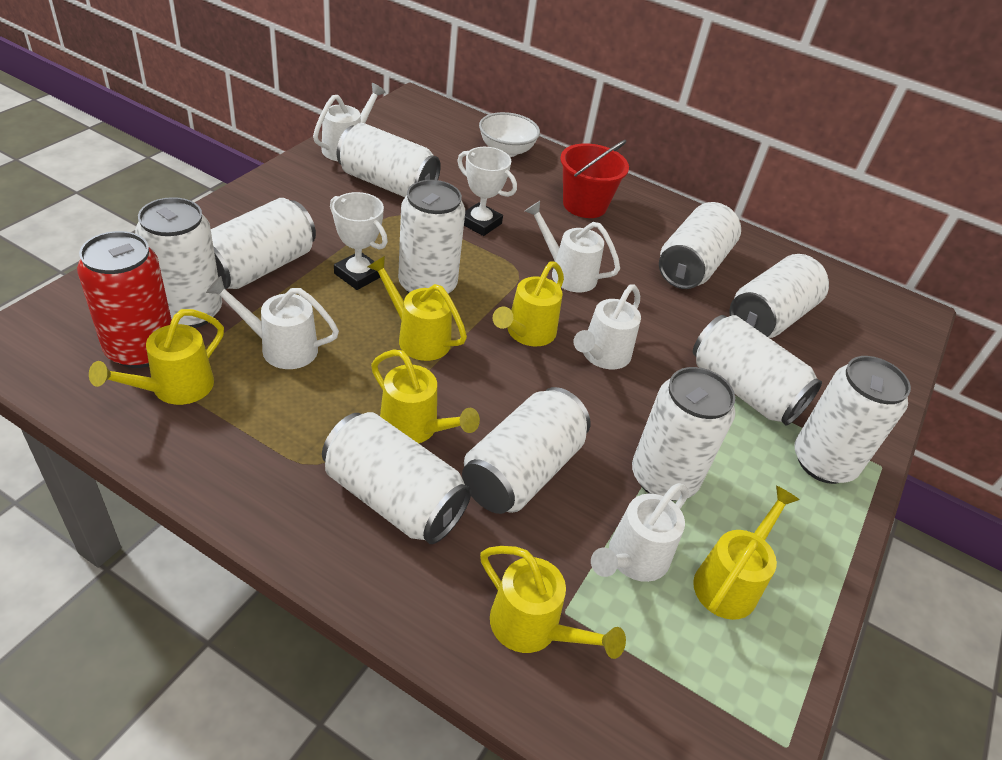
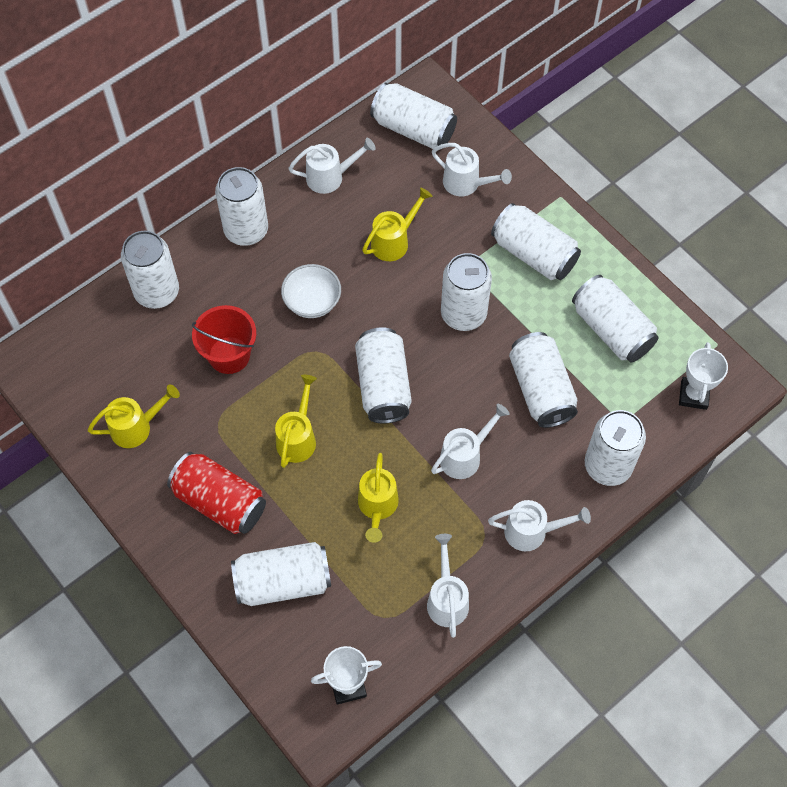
white can: [135,197,222,328] [211,198,316,290] [322,412,471,544] [337,123,441,197] [398,180,465,294] [462,387,590,514] [632,367,735,501] [659,202,741,289] [693,315,822,426] [729,254,829,338] [794,356,911,484] = 11 -> [121,231,179,309] [215,167,268,246] [231,542,331,606] [355,327,412,424] [370,83,457,149] [441,253,492,331] [491,203,581,280] [509,332,578,428] [572,275,658,362] [585,410,646,486] = 10
yellow watering can: [89,309,224,405] [367,256,467,361] [371,349,480,443] [480,546,626,659] [493,261,564,346] [693,485,799,620] = 6 -> [88,384,180,448] [275,375,317,468] [358,453,399,543] [362,187,432,261] = 4

